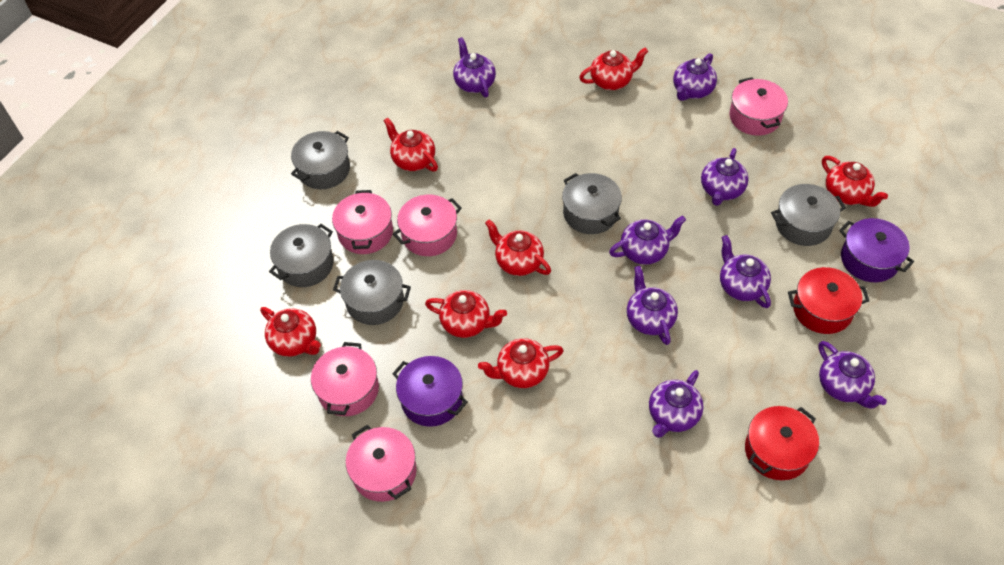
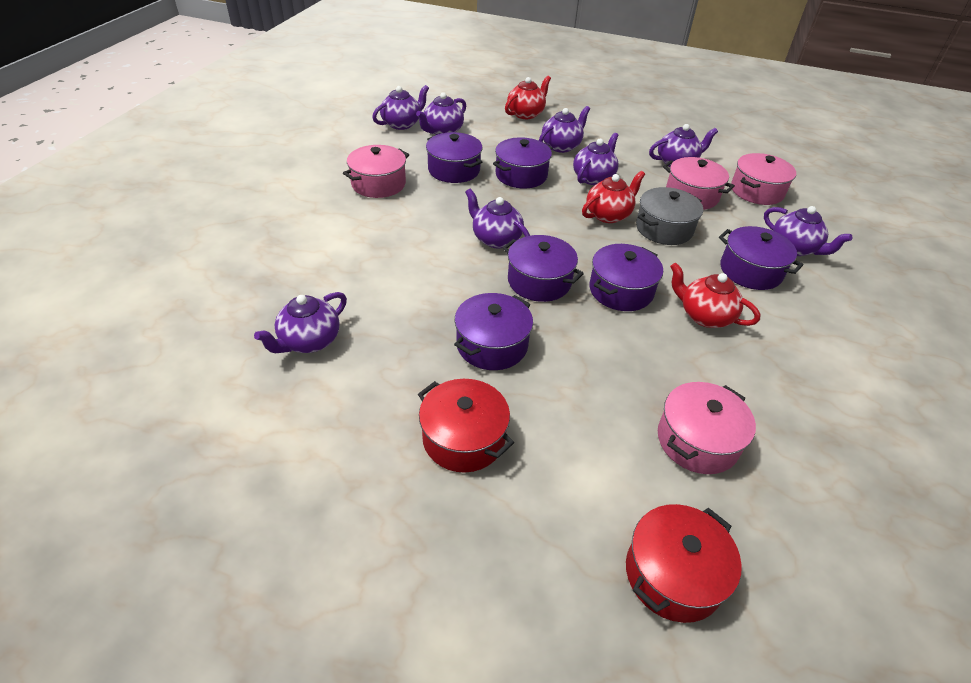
grey pot: [269,224,334,287] [291,131,350,189] [333,260,411,325] [562,173,622,234] [771,184,846,246] = 5 -> [636,187,703,245] = 1
pink pot: [311,342,379,416] [332,190,393,254] [346,425,417,502] [393,195,462,256] [729,77,788,136] = 5 -> [343,145,409,198] [658,382,756,474] [663,157,735,210] [731,153,796,205] = 4
purple pot: [393,356,468,427] [839,218,914,282] = 2 -> [426,132,482,183] [454,293,533,370] [493,137,552,188] [503,235,584,302] [589,244,663,311] [719,226,803,290] = 6
red teapot: [260,307,321,357] [383,117,438,172] [425,290,507,338] [478,338,564,388] [485,219,551,276] [579,48,648,90] [822,156,888,207] = 7 -> [505,76,551,119] [582,171,645,223] [670,263,760,328] = 3

